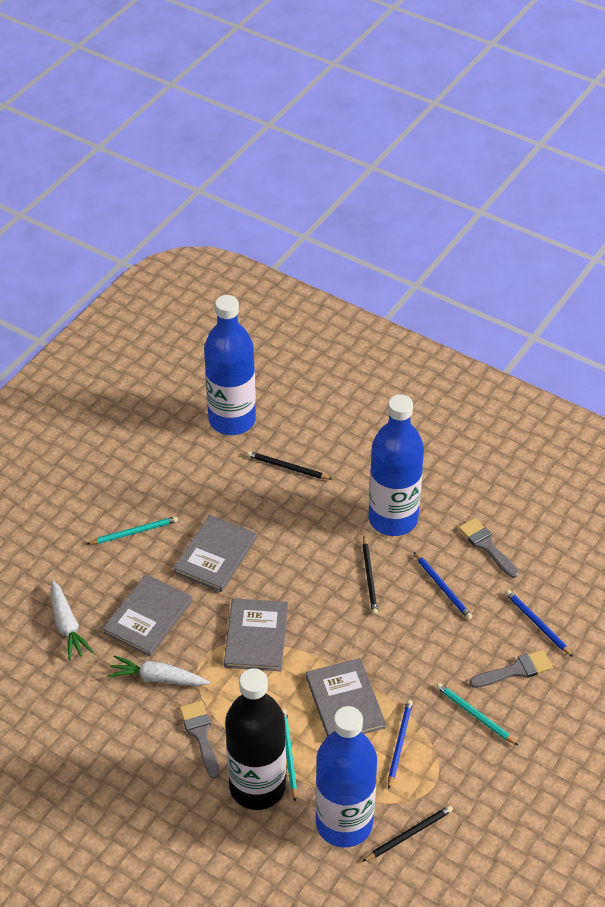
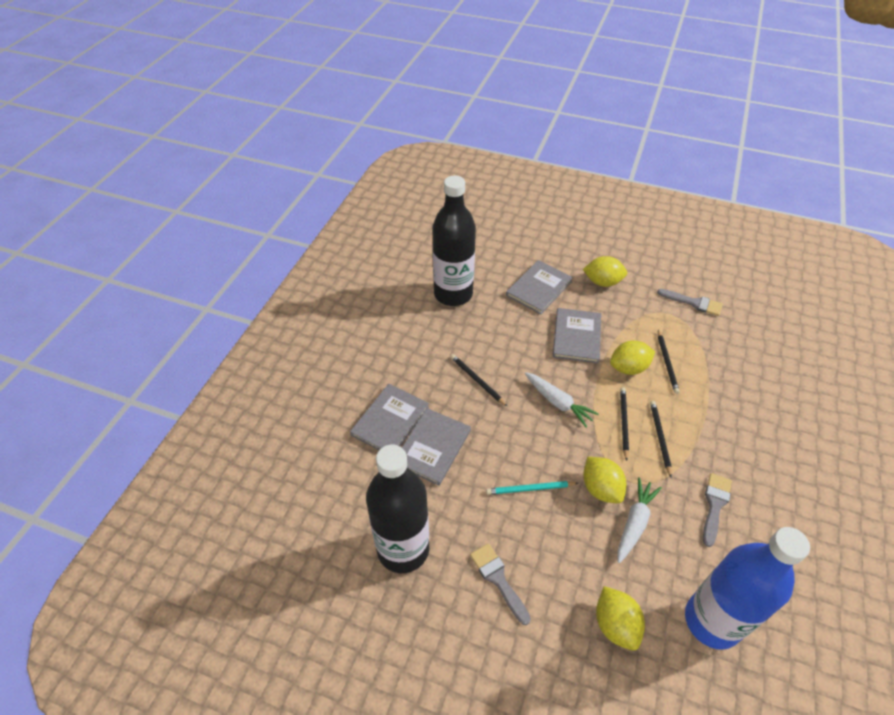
black bottle: [225,668,286,810] = 1 -> [366,444,429,573] [433,176,476,306] = 2
black pencil: [247,451,332,479] [362,537,378,615] [362,805,453,862] = 3 -> [451,354,508,407] [620,387,629,461] [650,401,672,477] [658,330,680,394] = 4
blue bottle: [204,295,256,435] [315,706,377,847] [369,394,424,536] = 3 -> [685,527,810,650] = 1
blue pencil: [388,700,413,790] [414,552,473,620] [505,589,573,657] = 3 -> none = 0
turquoise pencil: [87,516,178,544] [282,709,297,802] [436,683,518,745] = 3 -> [486,481,578,495] = 1
yellow lemon: none = 0 -> [583,256,627,287] [583,457,626,503] [596,586,645,650] [610,340,655,375] = 4

